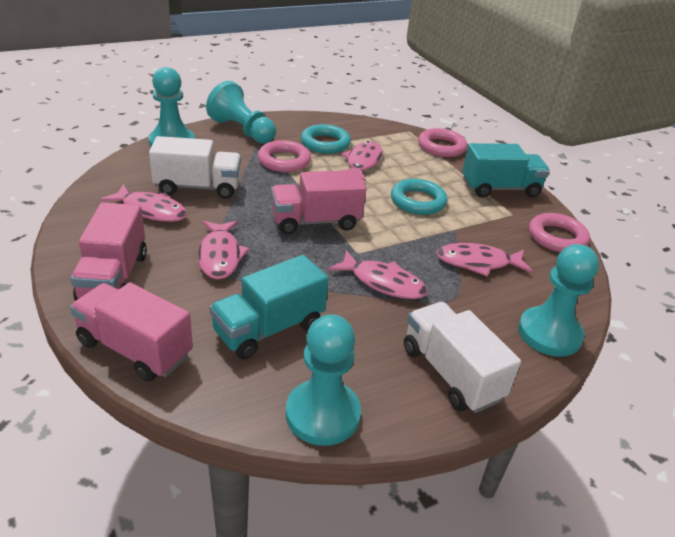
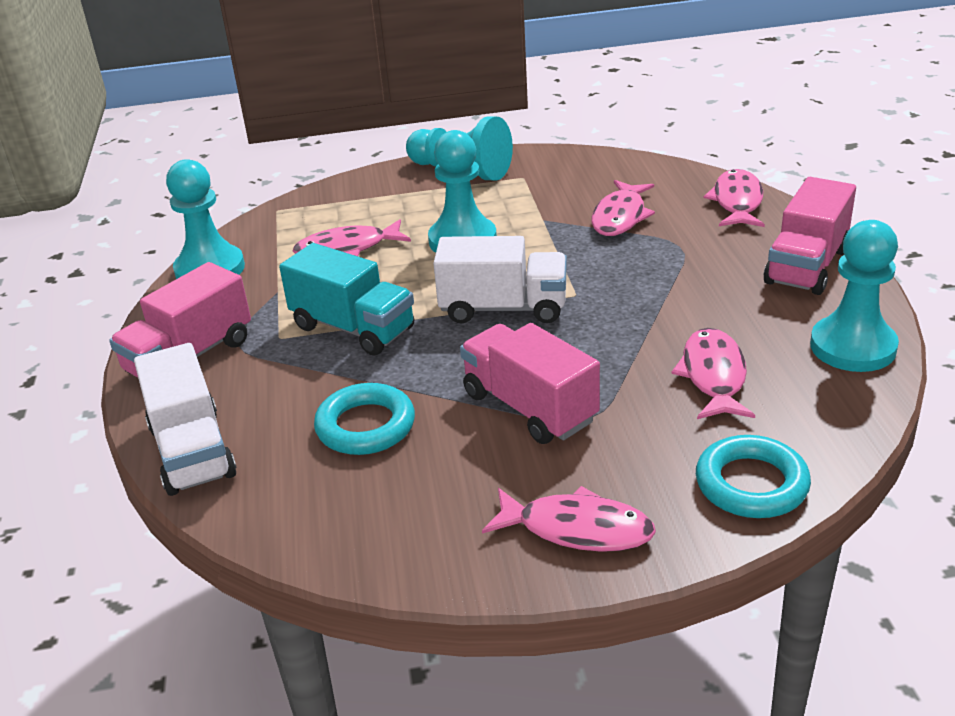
pink ring: [258,140,311,172] [418,128,467,157] [529,213,590,252] = 3 -> none = 0
turquoise truck: [209,255,329,359] [462,143,550,198] = 2 -> [279,243,414,355] = 1

